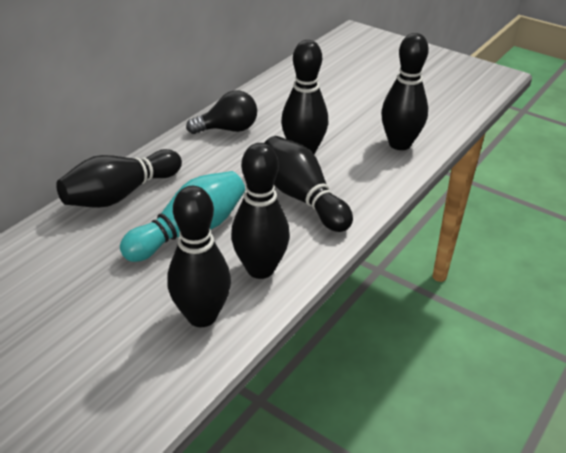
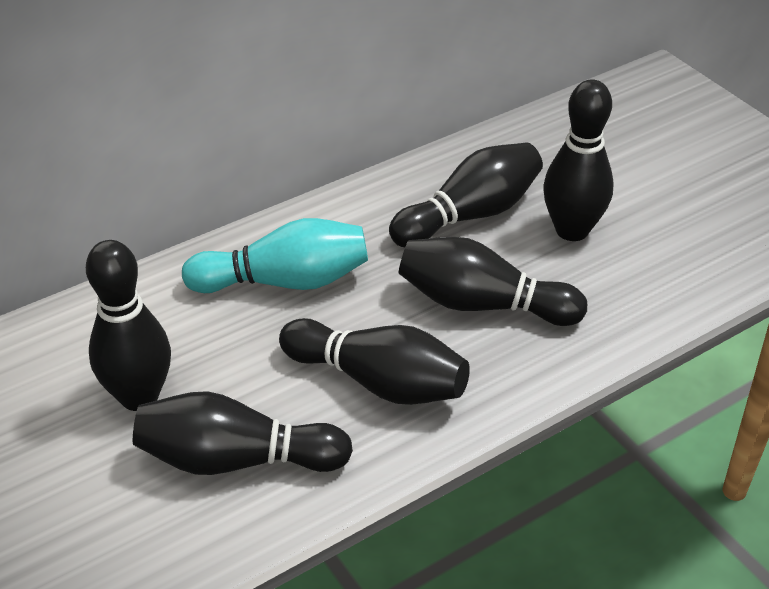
black light bulb: [186,90,257,134] = 1 -> none = 0

